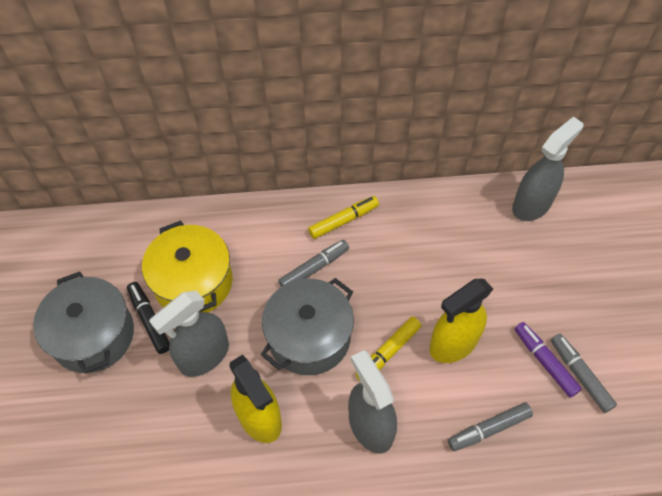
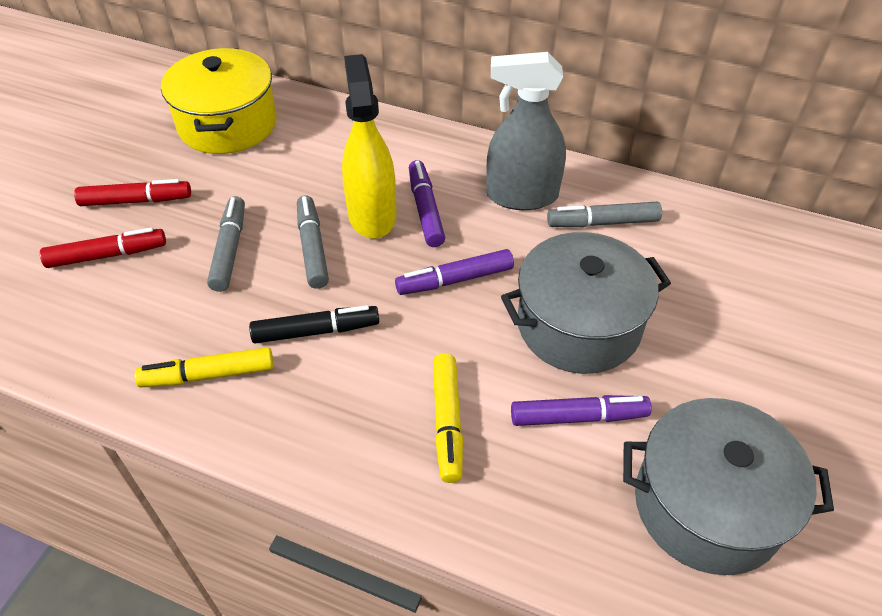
grey spray bottle: [149,291,229,377] [348,350,397,454] [512,116,583,221] = 3 -> [486,52,566,210] = 1
purple marker: [515,322,582,398] = 1 -> [395,249,514,295] [409,160,445,247] [511,395,652,426] = 3
red marker: none = 0 -> [40,228,166,268] [74,179,191,206] = 2
yellow spray bottle: [229,354,282,443] [429,279,493,363] = 2 -> [342,54,397,239] = 1

